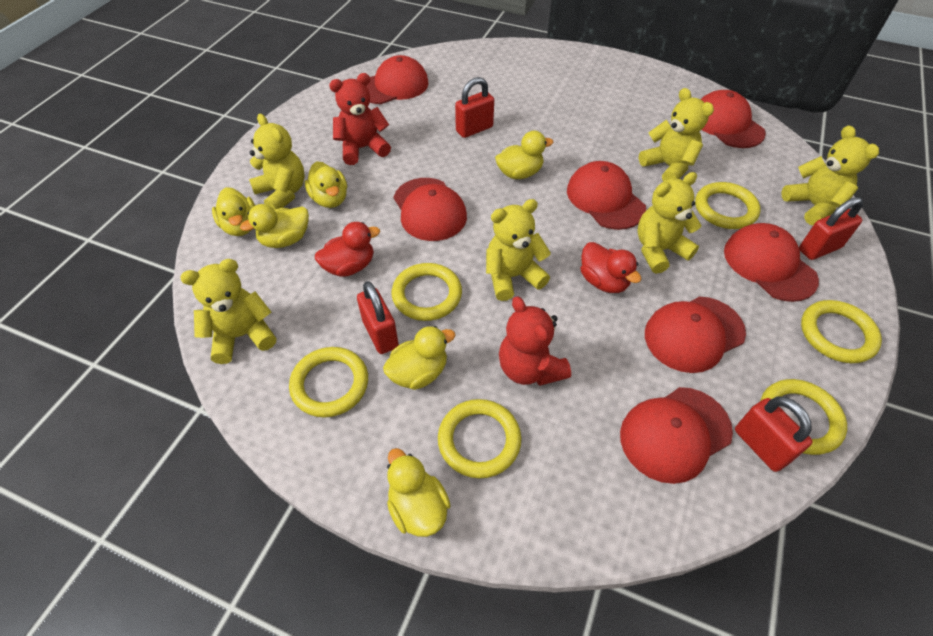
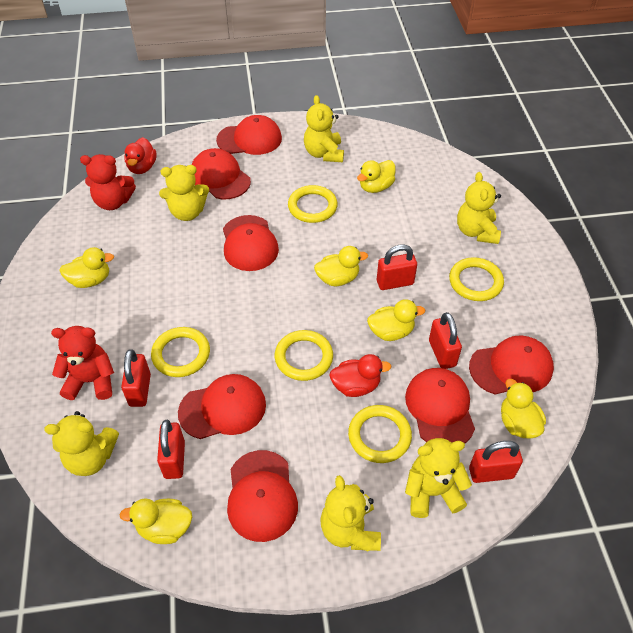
red padlock: [357,281,399,354] [455,77,494,138] [735,396,812,472] [799,197,863,260] = 4 -> [121,349,151,407] [157,420,185,479] [377,244,417,290] [429,312,462,369] [469,441,523,483] = 5
yellow ring: [289,347,368,418] [392,263,462,321] [438,399,521,478] [695,182,761,229] [760,379,847,455] [801,300,882,363] = 6 -> [151,327,210,377] [275,330,333,381] [288,185,338,223] [348,405,412,463] [449,257,504,301] = 5

